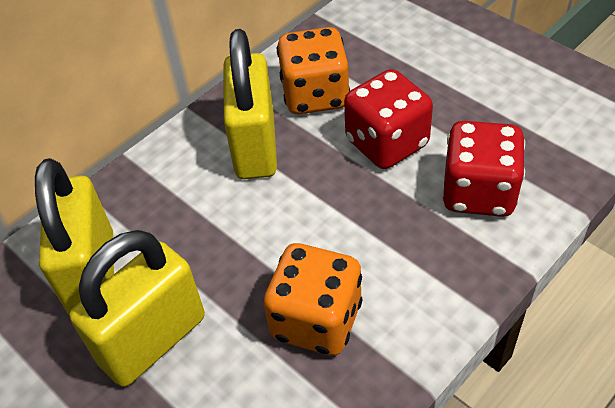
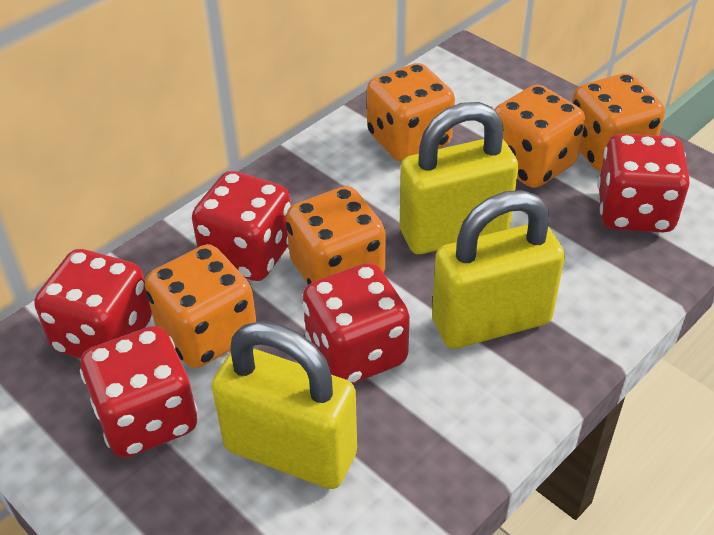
orange dice: [263,243,363,356] [277,27,350,114] = 2 -> [145,244,257,368] [286,186,386,285] [367,63,455,162] [494,84,585,188] [572,73,665,172] = 5
red dice: [344,69,433,169] [442,121,525,217] = 2 -> [35,249,152,359] [80,326,198,458] [192,171,291,281] [303,263,410,384] [597,134,690,233] = 5

